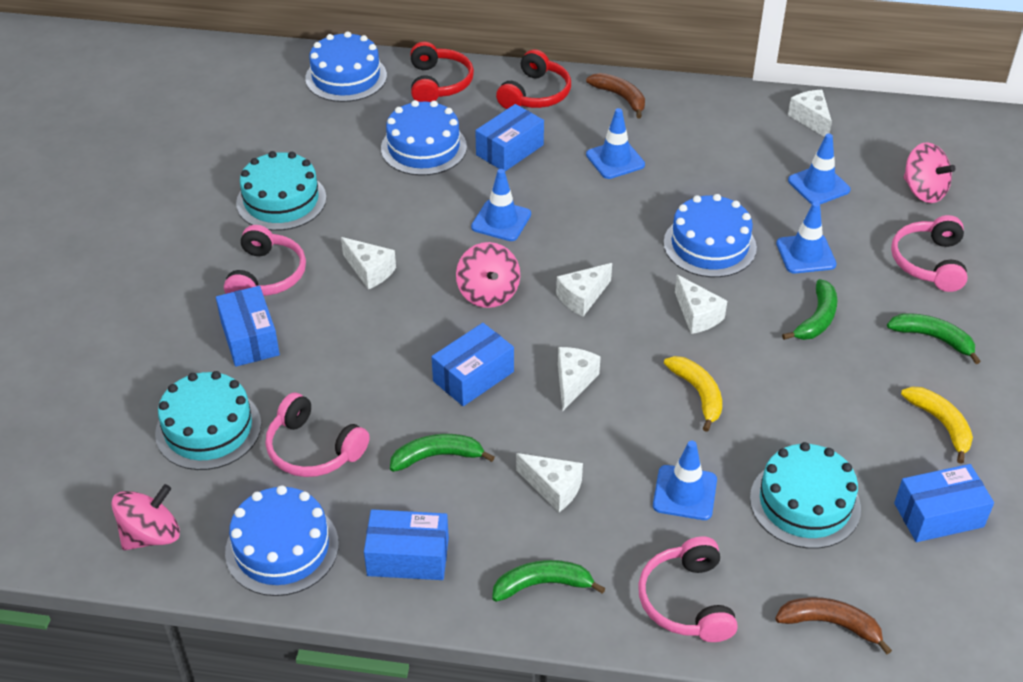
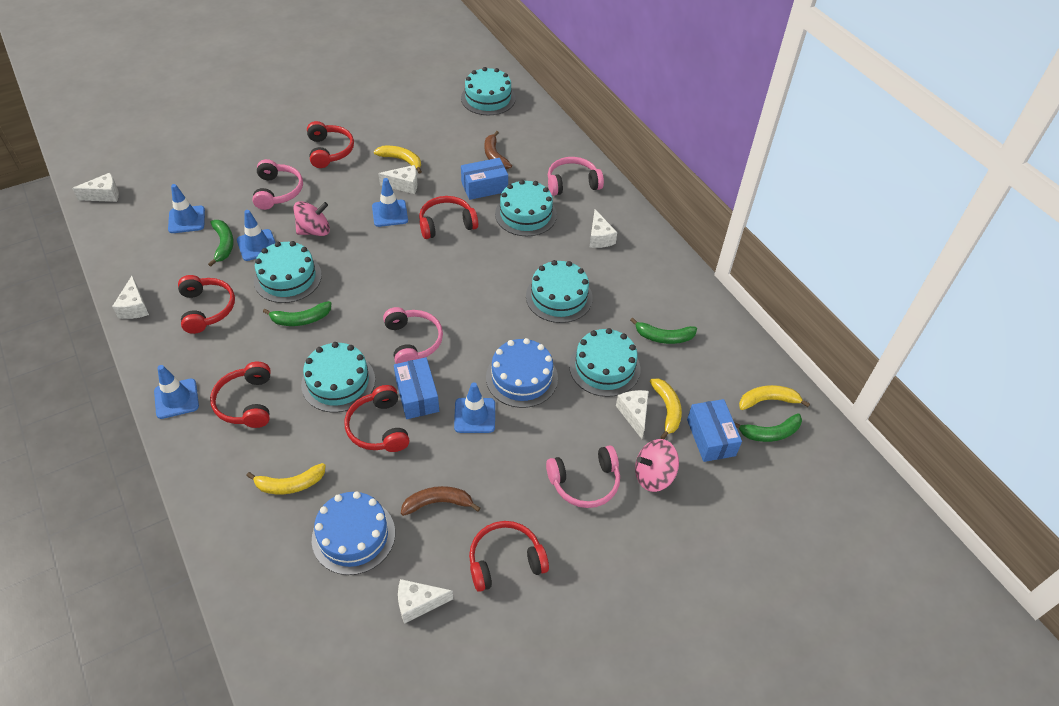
blue box: [216,286,280,367] [364,509,449,580] [432,323,514,406] [475,104,544,171] [894,464,994,542] = 5 -> [394,357,439,419] [461,158,508,200] [687,399,742,462] = 3
blue cake: [225,485,339,596] [305,31,387,102] [381,100,467,176] [664,194,757,277] = 4 -> [312,491,395,575] [486,338,558,408] = 2
pink spinning top: [112,484,180,550] [456,242,520,308] [904,142,956,203] = 3 -> [293,201,330,236] [635,439,679,492] = 2
red headphones: [411,41,474,102] [496,49,571,109] = 2 -> [178,275,235,334] [210,362,271,428] [307,121,354,168] [344,385,410,452] [419,196,478,239] [469,521,549,592] = 6
turquoise cake: [155,371,261,470] [236,151,326,231] [750,442,861,549] = 3 -> [254,241,322,303] [301,342,375,412] [461,67,516,115] [495,180,557,236] [526,260,593,323] [569,328,640,397] = 6
yellow banana: [664,356,722,432] [901,386,973,464] = 2 -> [246,463,326,494] [374,146,422,174] [650,379,682,439] [739,385,810,410] = 4

